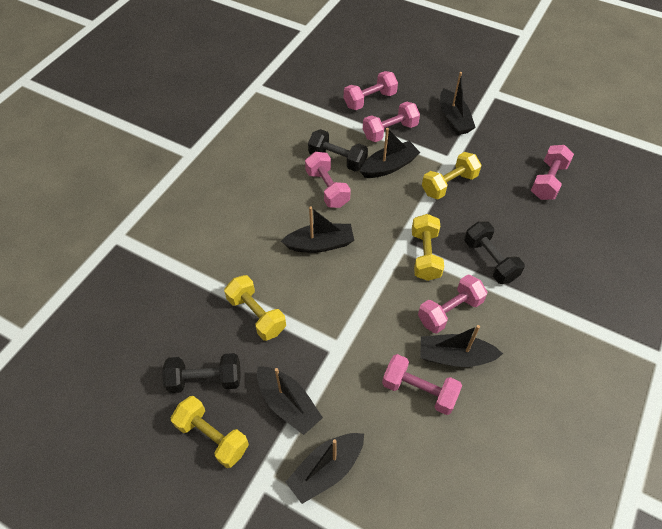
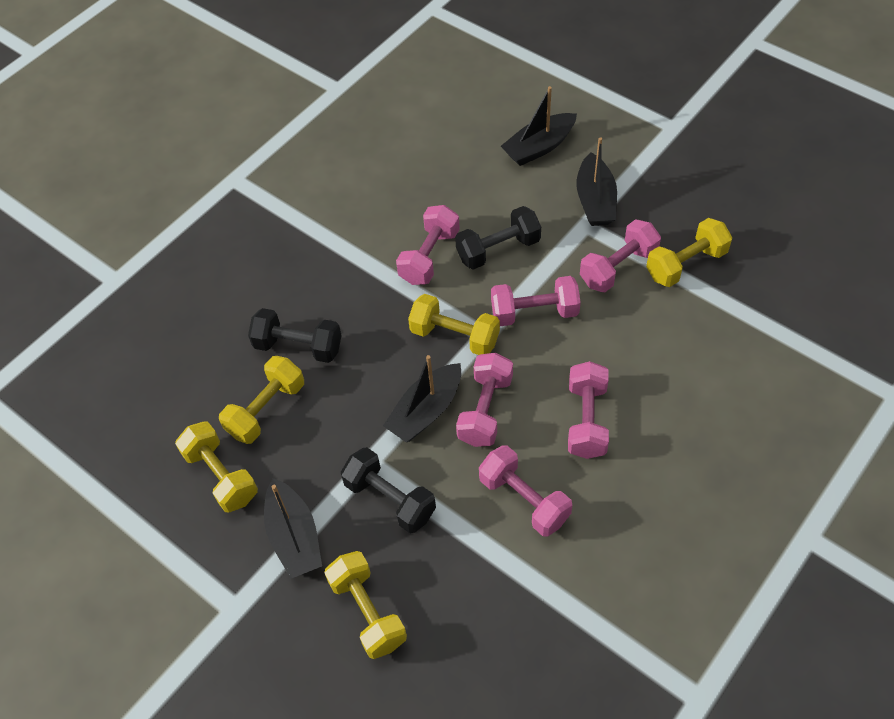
black boat: [257,366,323,435] [281,207,354,253] [286,433,364,504] [360,128,420,178] [421,325,503,367] [440,72,476,135] = 6 -> [264,478,322,579] [383,355,461,442] [501,86,577,166] [577,137,617,226] = 4
yellow dumbbell: [171,396,249,468] [224,275,286,341] [412,214,444,281] [422,152,481,199] = 4 -> [175,421,258,512] [219,356,304,444] [324,551,407,659] [408,294,500,355] [646,218,732,287] = 5

